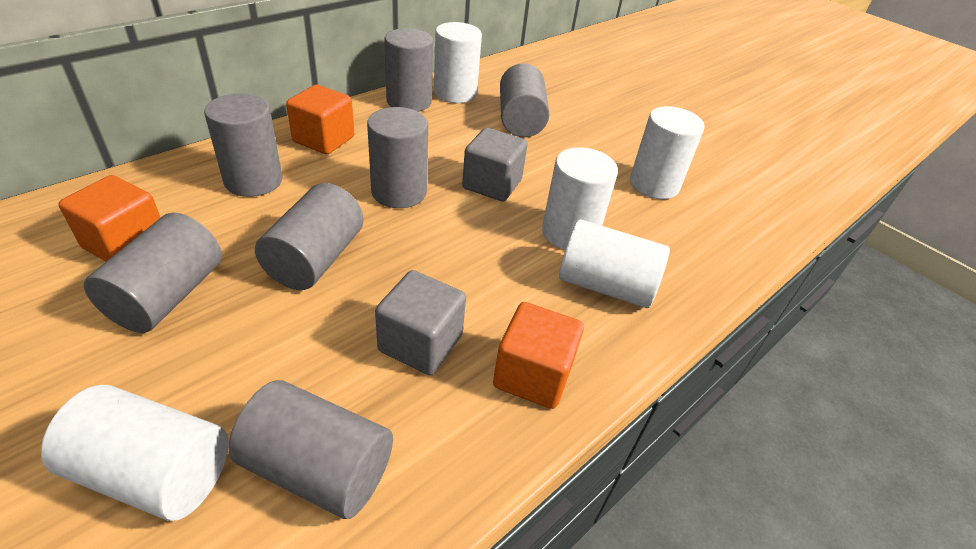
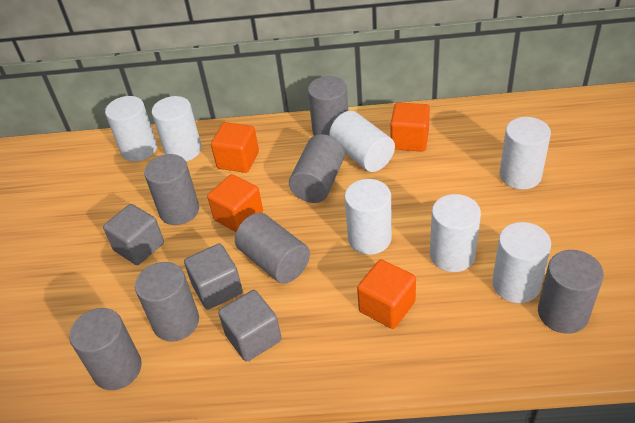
grey cube: [375,270,466,375] [462,128,528,202] = 2 -> [103,204,164,265] [184,243,243,310] [218,290,282,362] = 3
orange cube: [58,175,161,261] [286,85,354,154] [493,302,584,409] = 3 -> [207,174,263,232] [211,122,259,173] [357,259,416,329] [390,102,430,152] = 4
white cylinder: [41,385,229,521] [434,22,482,103] [542,147,618,250] [559,219,670,308] [630,106,704,199] = 5 -> [105,96,157,162] [152,96,202,161] [329,111,395,172] [344,179,392,255] [430,194,481,272] [492,222,551,303] [500,117,551,190] = 7

